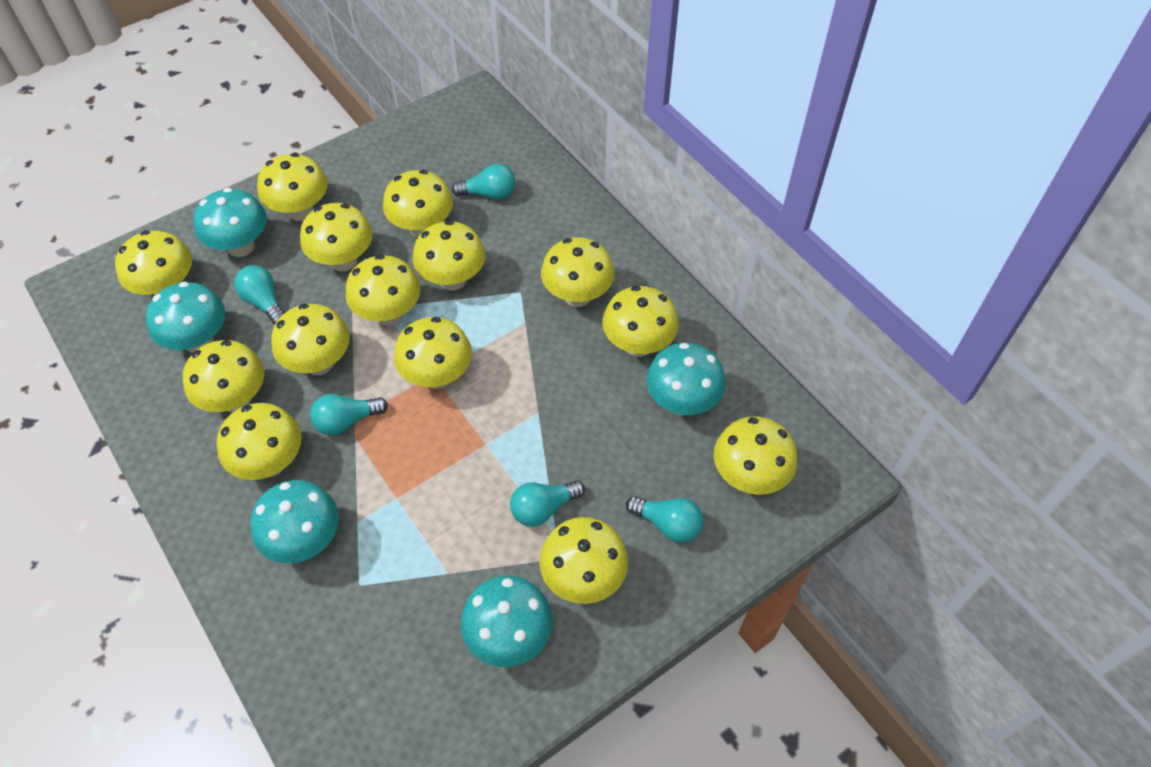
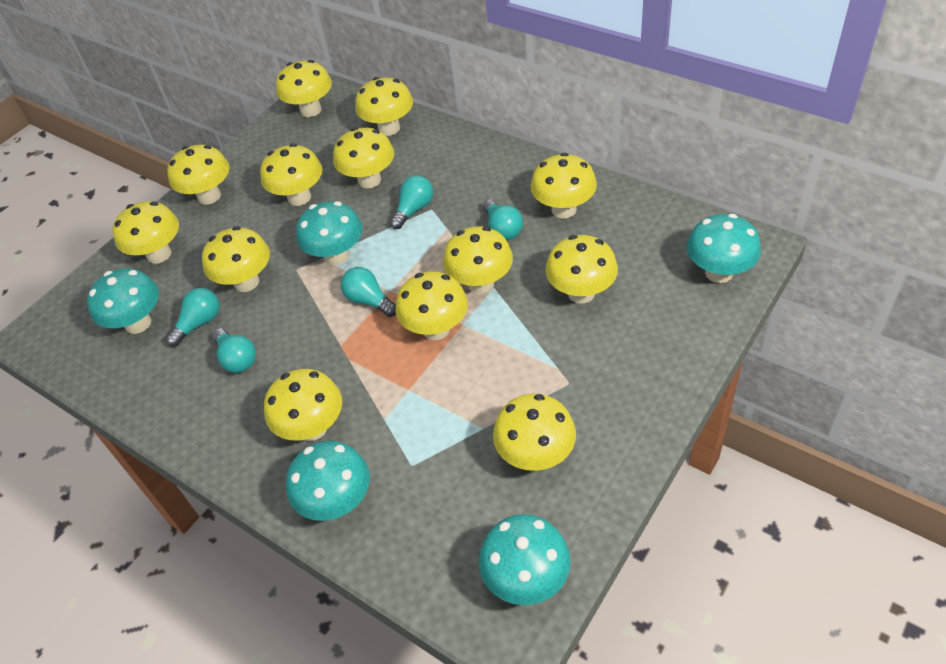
yellow mushroom: [115,230,192,295] [183,340,264,413] [217,403,301,480] [257,153,328,221] [271,304,350,375] [300,203,373,271] [345,255,420,326] [383,170,453,237] [394,317,472,389] [413,220,486,291] [539,517,628,604] [541,237,614,307] [603,286,679,357] [714,416,797,495] = 14 -> [112,201,179,264] [167,145,229,205] [202,226,270,292] [260,143,322,206] [264,369,342,441] [276,60,332,117] [333,127,394,188] [355,77,413,136] [396,271,468,340] [443,226,513,293] [493,394,576,471] [531,153,597,219] [545,235,618,304] = 13

